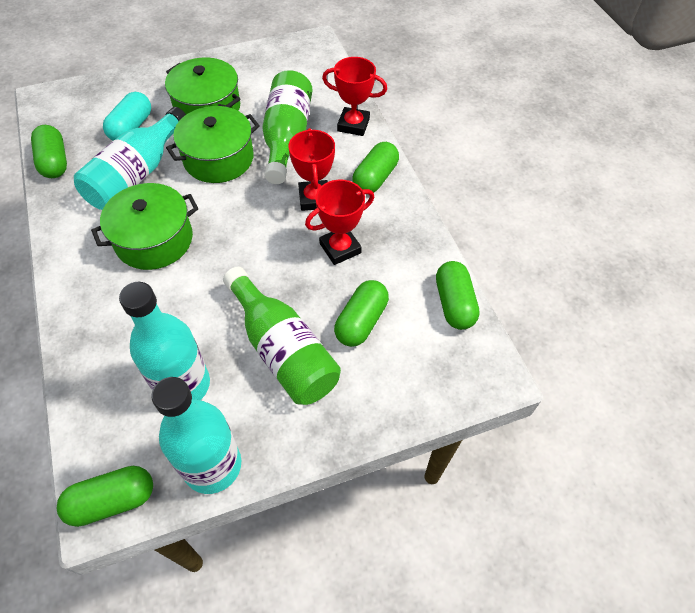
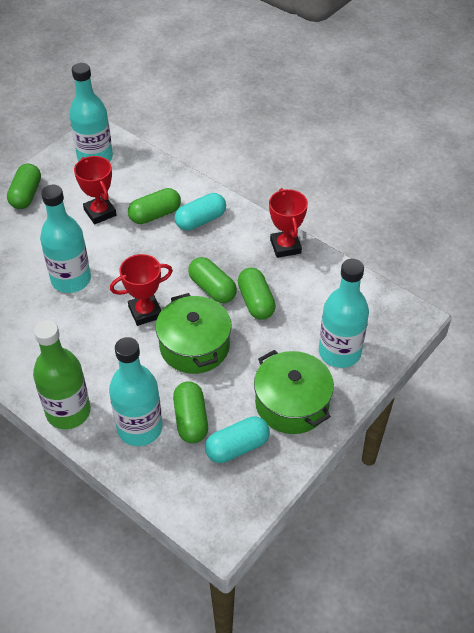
green bottle: [223,267,341,405] [262,70,312,184] = 2 -> [33,320,91,429] = 1
green pot: [91,183,198,270] [165,58,240,115] [166,106,260,183] = 3 -> [156,293,232,374] [254,350,334,434] = 2
turquoise bottle: [74,107,186,210] [119,282,210,400] [151,377,241,494] = 3 -> [40,185,91,293] [69,63,113,162] [109,337,163,446] [319,259,369,368] = 4
turquoise capsule: [103,92,151,141] = 1 -> [175,193,226,231] [205,416,270,463] = 2

